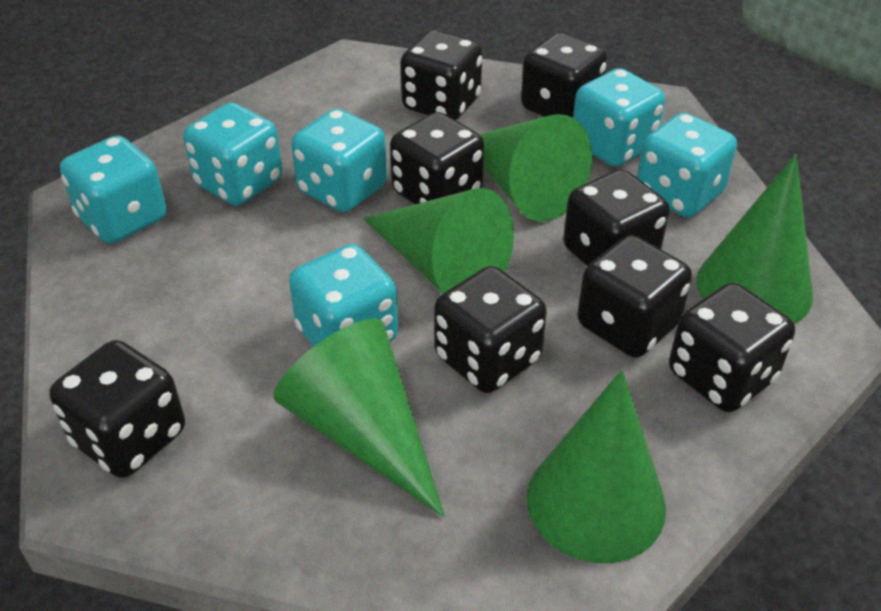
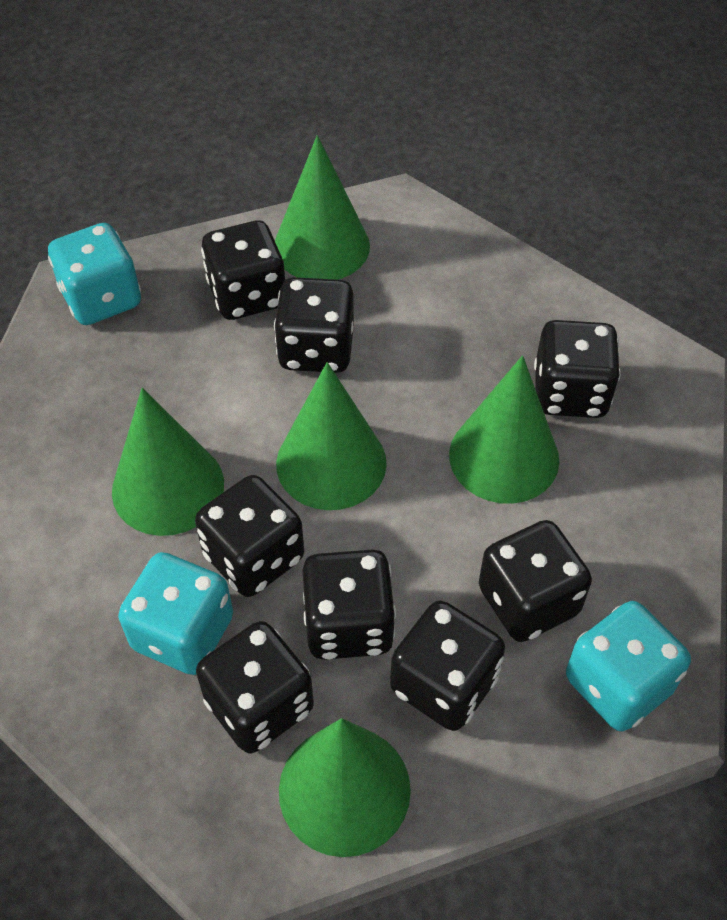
turquoise dice: [60,136,167,244] [183,103,283,206] [289,244,398,347] [291,109,387,213] [573,68,665,167] [637,113,737,218] = 6 -> [48,223,141,325] [118,552,233,675] [566,601,691,731] = 3

